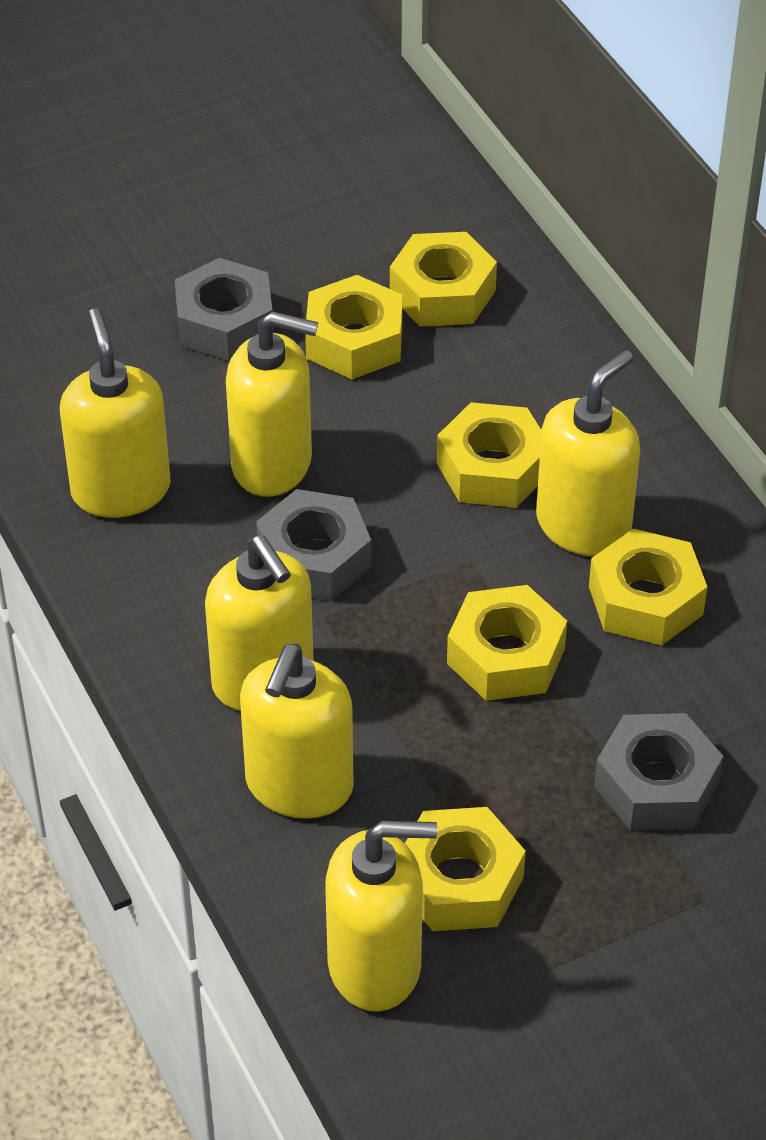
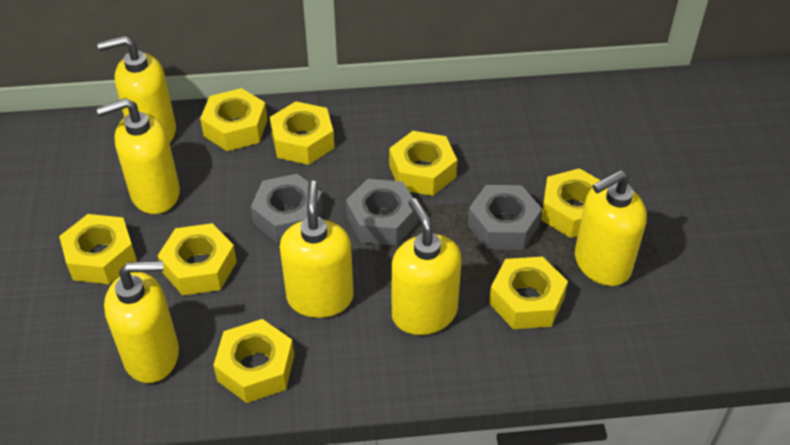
yellow nut: [305,275,403,379] [390,232,497,327] [405,807,526,931] [437,402,541,508] [447,585,567,701] [589,529,707,646] = 6 -> [59,214,137,284] [158,223,237,295] [200,88,267,151] [213,319,294,403] [270,101,334,165] [389,131,457,196] [489,256,568,329] [541,168,601,238] = 8

